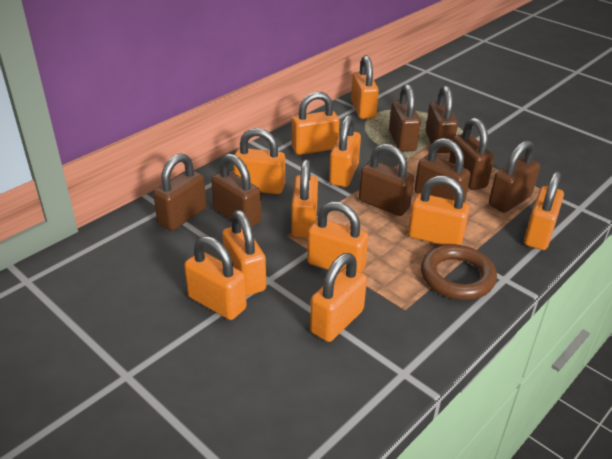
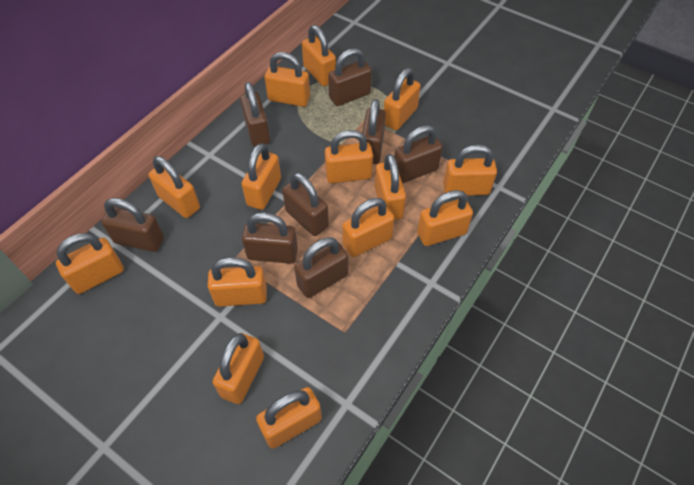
brown ring: [421,244,497,300] = 1 -> none = 0
orange padlock: [184,236,247,320] [222,210,266,296] [233,128,285,194] [291,159,318,238] [292,92,340,155] [307,201,368,273] [310,253,367,342] [329,115,361,187] [351,55,379,119] [408,176,469,245] [524,171,564,250] = 11 -> [56,233,124,294] [149,156,200,218] [208,257,267,307] [213,333,264,404] [242,143,281,210] [256,387,322,449] [265,52,310,107] [302,25,336,86] [325,130,373,183] [342,198,394,257] [375,154,406,220] [384,68,421,130] [417,190,473,246] [443,145,497,196] = 14

